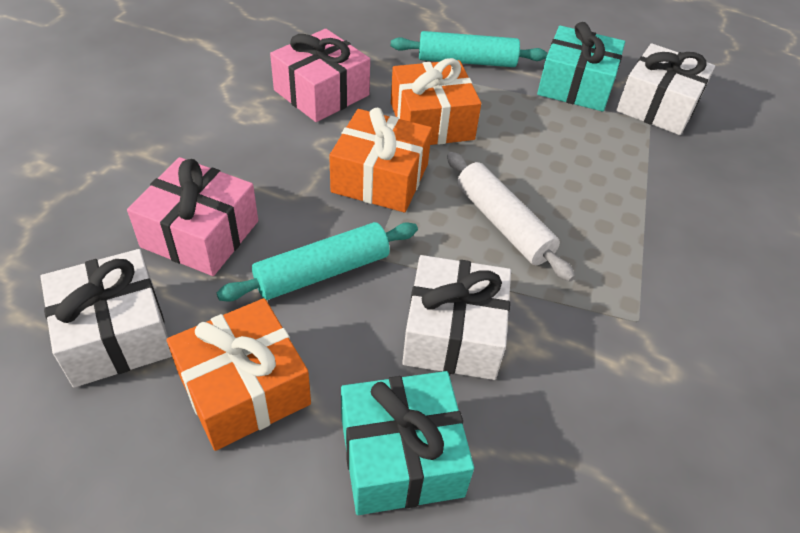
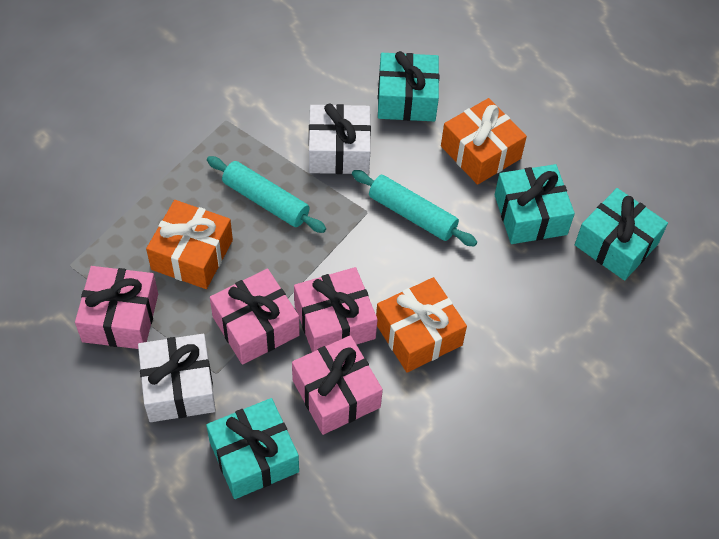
pink gift: [127,157,258,276] [270,29,370,122] = 2 -> [75,266,158,349] [210,269,300,365] [292,335,383,435] [294,267,378,352] = 4
turquoise gift: [341,371,474,515] [537,22,625,112] = 2 -> [206,398,299,499] [378,51,439,121] [495,164,575,244] [575,188,668,281] = 4
white gift: [40,249,172,388] [402,255,511,380] [616,43,715,135] = 3 -> [138,334,216,422] [309,103,371,174] = 2
white rolling pin: [447,152,575,282] = 1 -> none = 0

